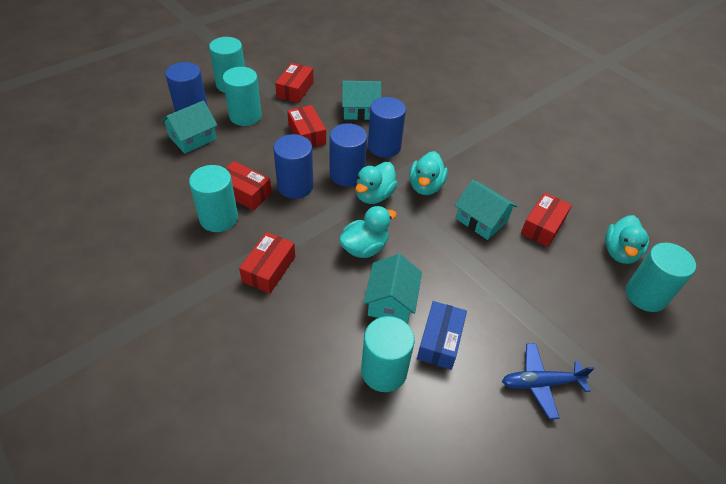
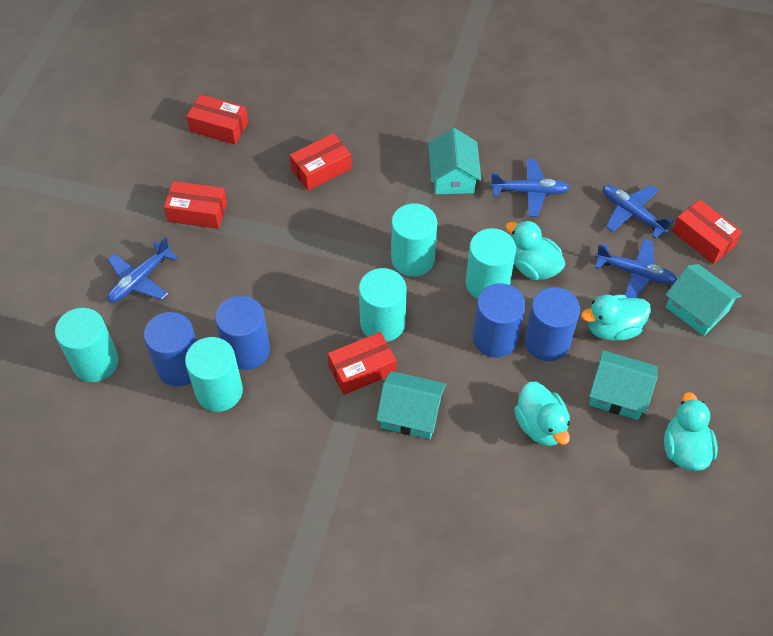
blue box: [417,301,467,370] = 1 -> none = 0
blue plane: [502,343,595,420] = 1 -> [108,237,178,303] [490,159,570,217] [595,239,677,298] [603,185,674,239] = 4

